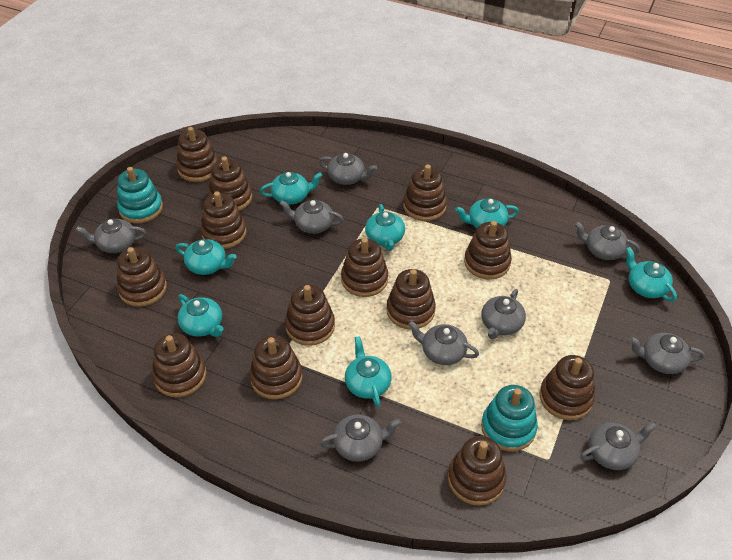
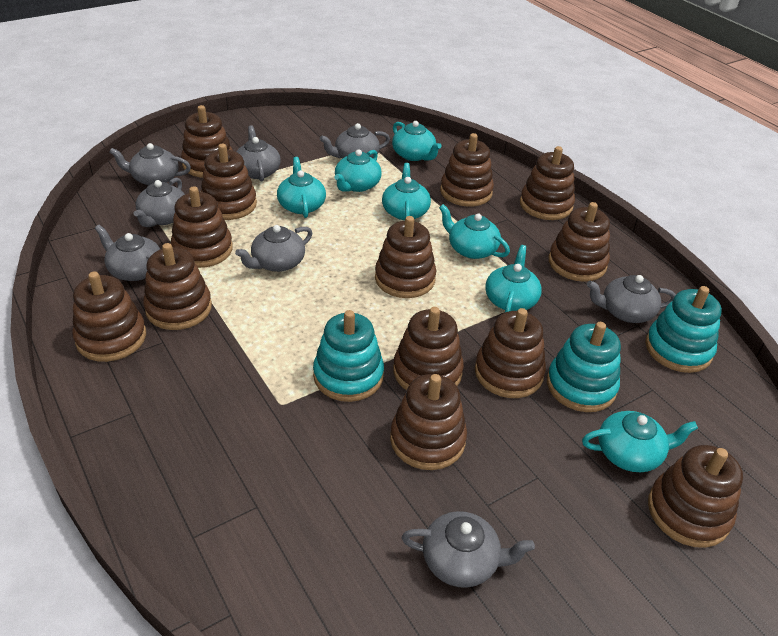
grey teapot: [76,219,147,253] [279,200,344,234] [319,153,377,185] [320,414,401,462] [408,321,479,365] [481,289,526,339] [574,222,640,260] [580,422,657,470] [629,333,705,374] = 9 -> [95,225,160,281] [110,143,191,185] [134,178,185,227] [235,225,312,272] [236,125,281,182] [319,123,390,159] [402,511,535,588] [587,275,676,323] = 8
turquoise stacking toy: [117,167,163,224] [481,385,538,451] = 2 -> [313,310,384,402] [547,322,621,412] [645,286,722,373] = 3

